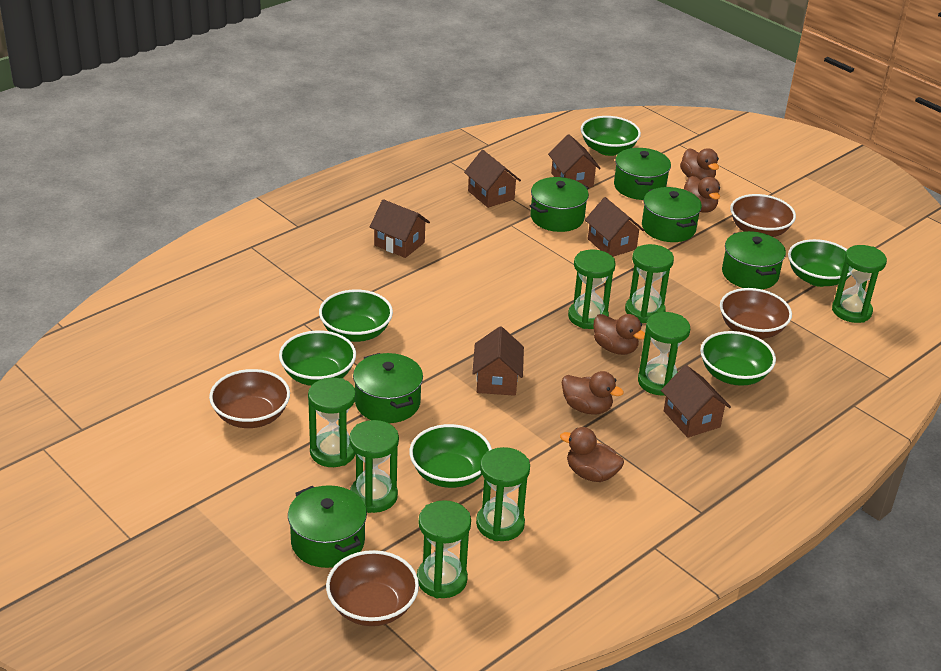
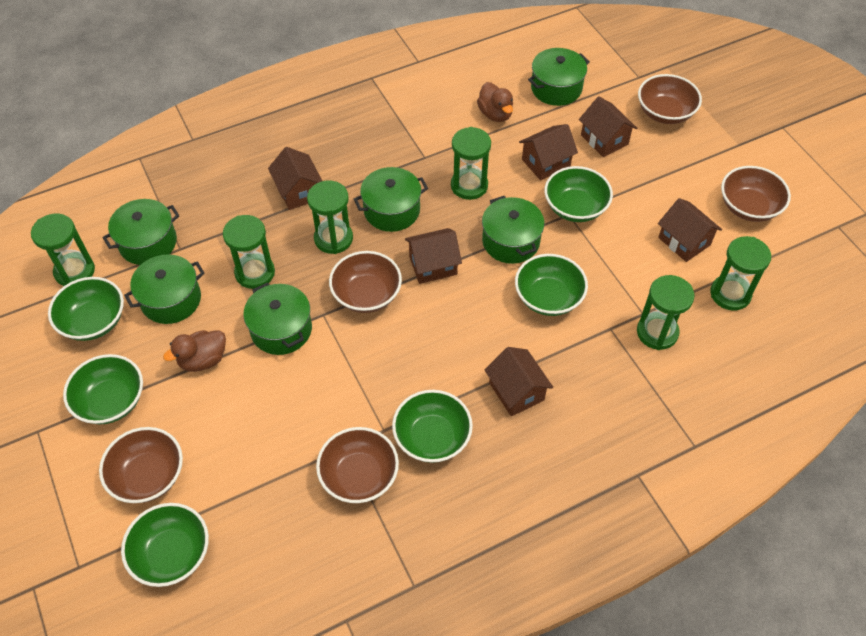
brown bowl: [209,369,290,428] [326,550,419,626] [720,288,792,339] [730,194,796,237] = 4 -> [99,427,183,503] [316,427,399,503] [329,251,402,313] [638,74,702,124] [721,166,791,222] = 5
brown duck: [560,427,624,482] [562,371,624,415] [593,314,645,355] [680,148,719,180] [684,176,720,213] = 5 -> [163,330,226,372] [477,82,513,122] = 2
green hourglass: [308,378,356,467] [349,420,399,513] [417,500,471,598] [476,447,530,541] [568,250,616,329] [625,244,674,323] [638,312,690,396] [832,245,887,323] = 8 -> [31,214,95,286] [223,215,275,289] [307,180,353,254] [451,127,491,200] [637,275,694,350] [710,236,771,311] = 6

